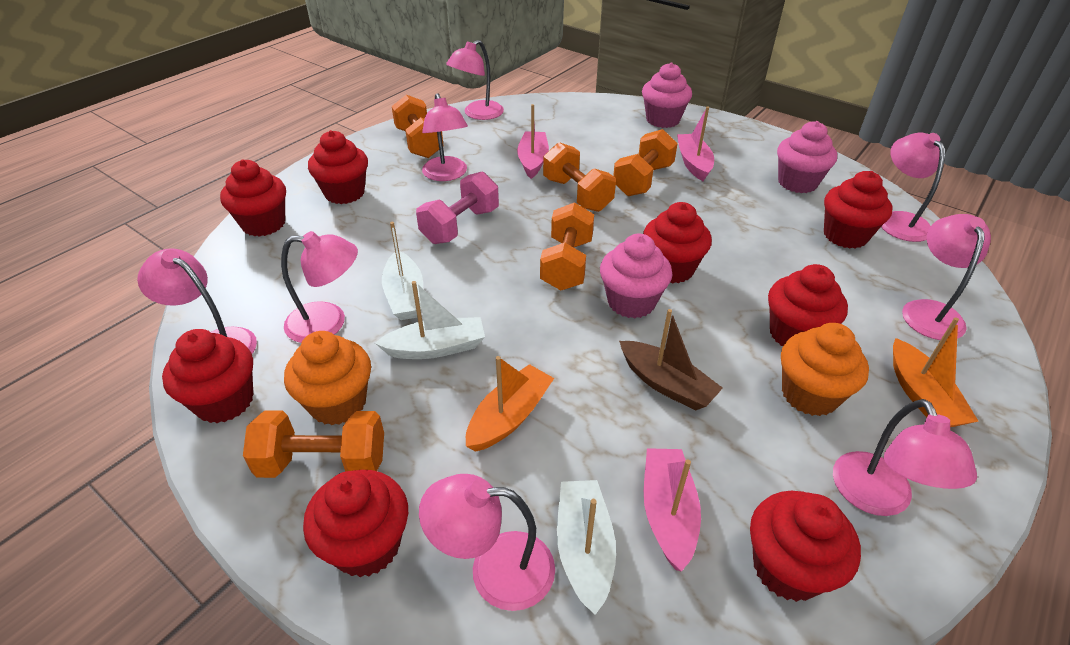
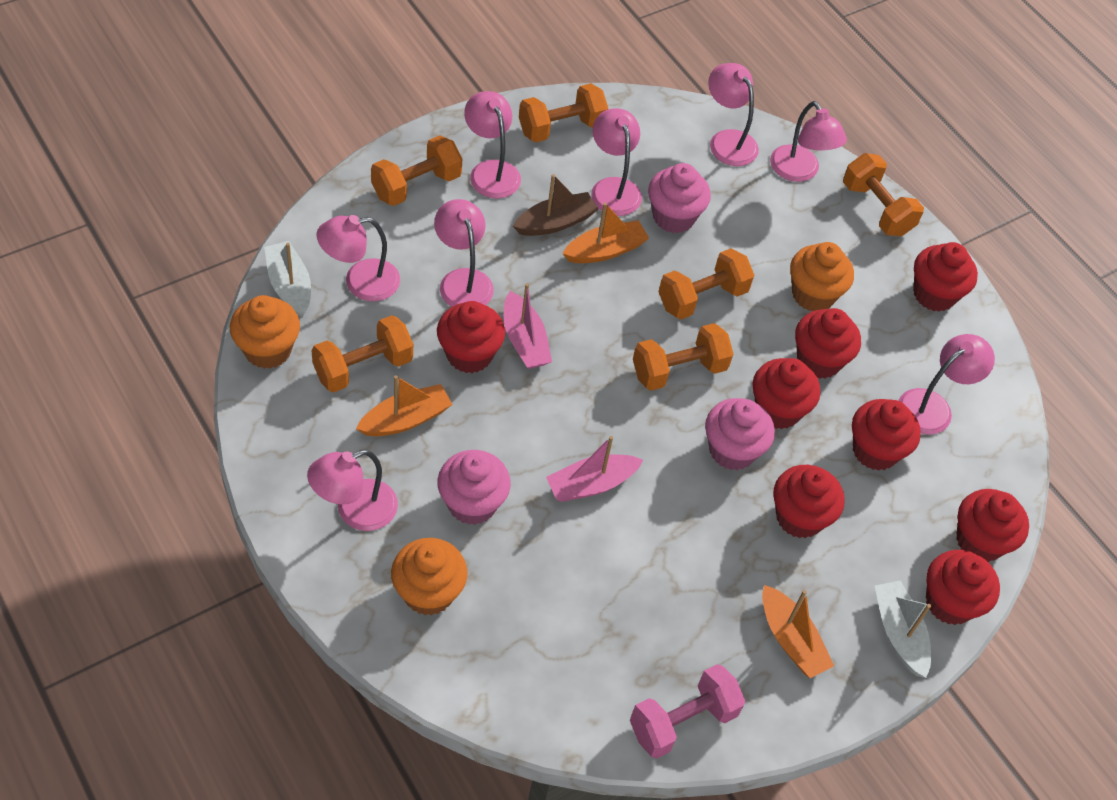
orange boat: [466,356,554,452] [893,317,979,427] = 2 -> [356,375,453,436] [562,203,649,263] [762,585,834,678] = 3
orange cupcake: [284,331,371,425] [781,323,869,416] = 2 -> [230,295,300,369] [391,538,468,615] [790,242,854,311] = 3
orange dumbbell: [243,410,384,478] [392,95,443,158] [540,202,594,290] [543,142,616,212] [613,129,678,196] = 5 -> [311,315,413,393] [371,135,462,206] [519,83,608,143] [633,323,733,391] [659,248,754,320] [843,153,924,236] = 6
pink boat: [517,104,549,179] [644,448,701,572] [677,107,714,181] = 3 -> [504,283,552,369] [546,436,643,502] = 2
white boat: [375,281,485,359] [382,222,423,320] [557,480,616,615] = 3 -> [264,241,311,318] [875,580,931,678] = 2

